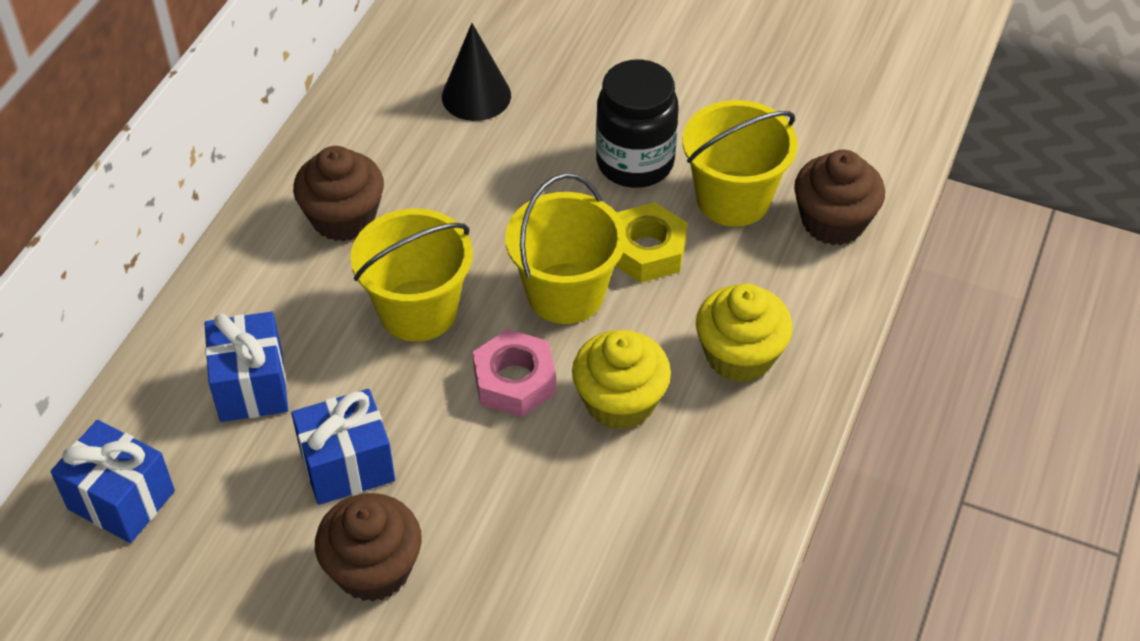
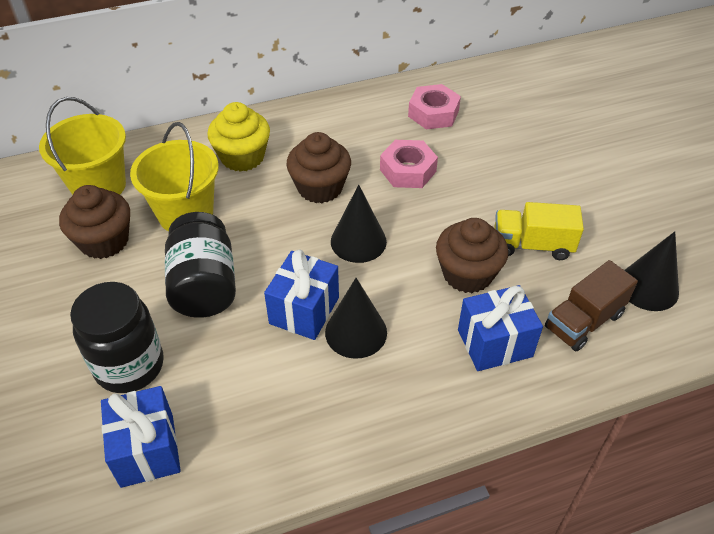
black cone: [442,23,511,121] = 1 -> [325,278,387,359] [331,185,387,263] [625,231,679,311] = 3
black jar: [596,60,679,188] = 1 -> [70,282,164,393] [165,212,236,318] = 2
brown truck: none = 0 -> [545,260,638,351] = 1
pink nut: [473,329,556,417] = 1 -> [380,140,438,188] [408,84,461,130] = 2
yellow bucket: [350,208,473,342] [505,173,626,324] [683,100,798,227] = 3 -> [39,97,126,195] [130,122,219,231] = 2
yellow cupcake: [572,330,671,430] [696,284,793,383] = 2 -> [207,102,270,172] = 1
yellow nut: [615,202,687,283] = 1 -> none = 0
yellow truck: none = 0 -> [494,202,584,260] = 1

